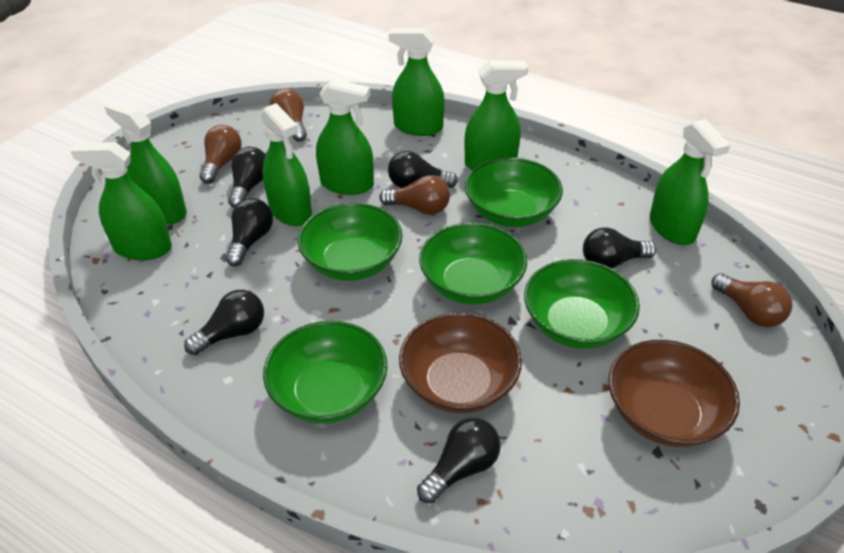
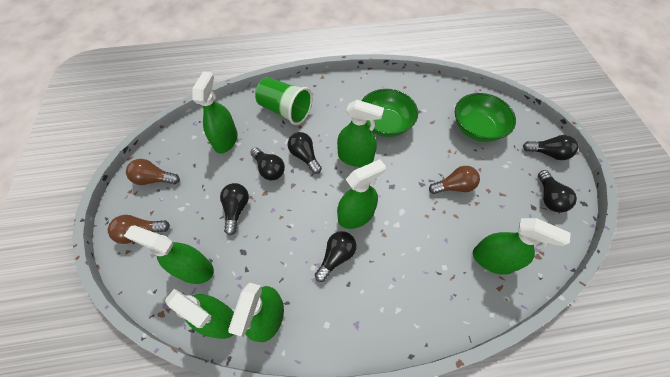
brown bowl: [399,312,522,413] [608,340,740,447] = 2 -> none = 0
brown light bulb: [199,125,242,184] [270,88,307,142] [379,175,450,215] [711,273,793,327] = 4 -> [108,215,170,244] [126,159,180,185] [429,166,480,194] = 3
green bowl: [263,321,388,424] [298,203,403,281] [419,222,527,305] [465,157,563,227] [524,259,640,349] = 5 -> [362,89,418,137] [455,93,516,142] = 2
green cup: none = 0 -> [255,77,312,125] = 1

